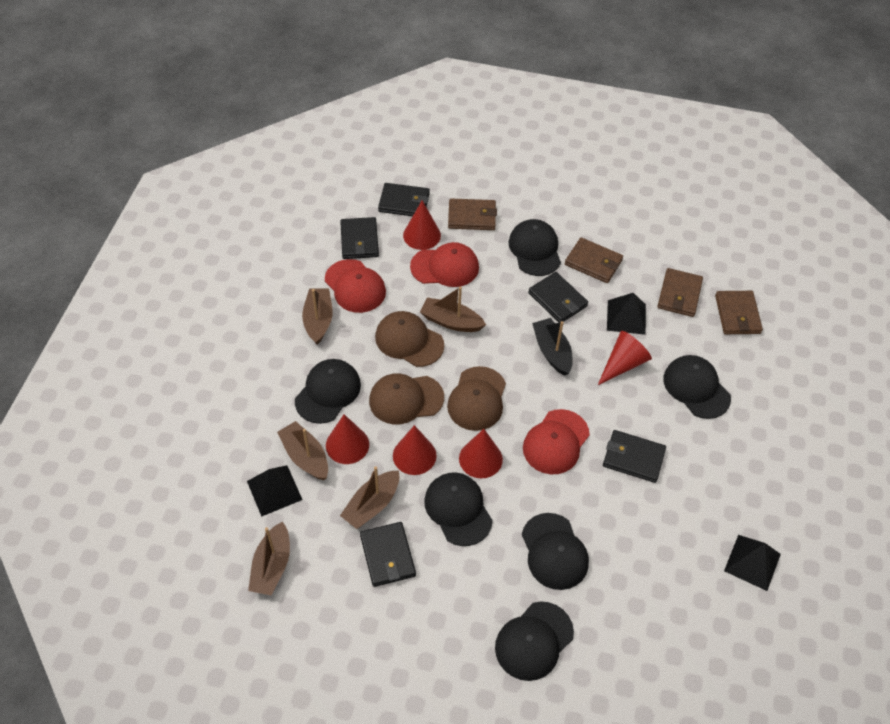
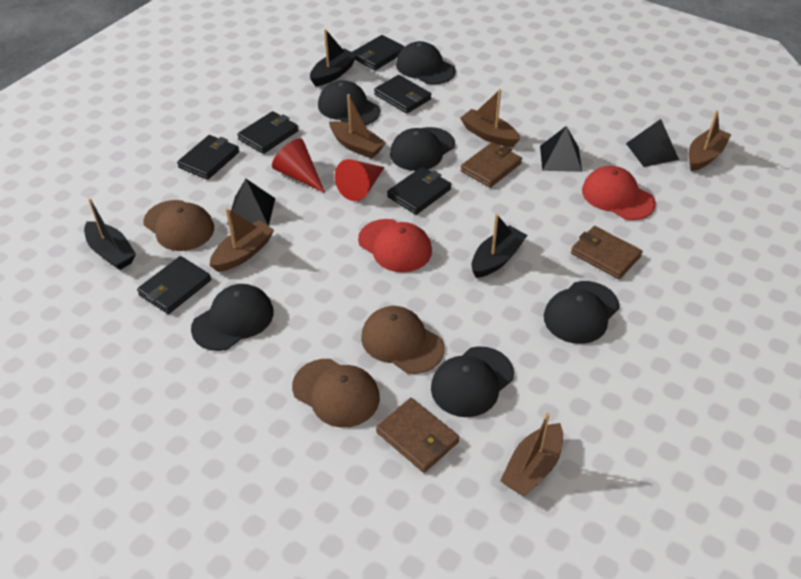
black boat: [532,318,573,376] = 1 -> [84,198,136,270] [310,29,357,86] [471,214,528,278] = 3
black wallet: [340,217,379,259] [360,522,416,587] [378,183,430,216] [528,272,588,322] [603,430,666,483] = 5 -> [137,256,211,314] [177,135,239,180] [237,111,298,154] [352,35,405,70] [374,75,431,114] [387,167,451,215] = 6
brown wallet: [448,198,497,230] [565,237,623,283] [657,268,703,317] [715,291,763,334] = 4 -> [376,398,459,473] [460,142,522,188] [571,226,642,279] = 3
red cap: [325,259,386,313] [410,242,479,287] [523,409,590,474] = 3 -> [358,219,432,272] [582,166,656,220] = 2
red cone: [326,414,369,464] [393,425,437,475] [403,200,441,250] [459,429,503,478] [598,331,652,385] = 5 -> [272,139,325,193] [335,159,385,201] = 2

